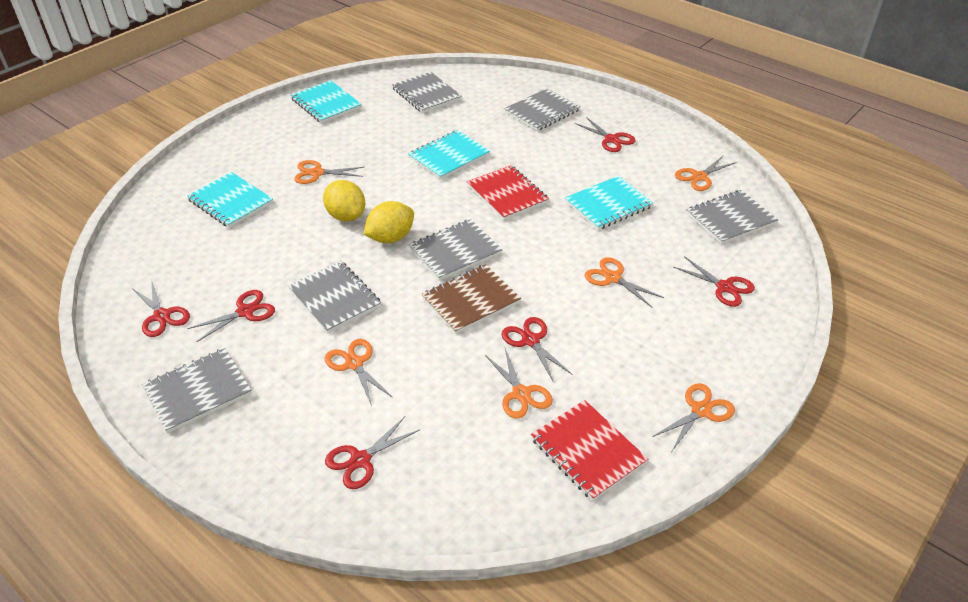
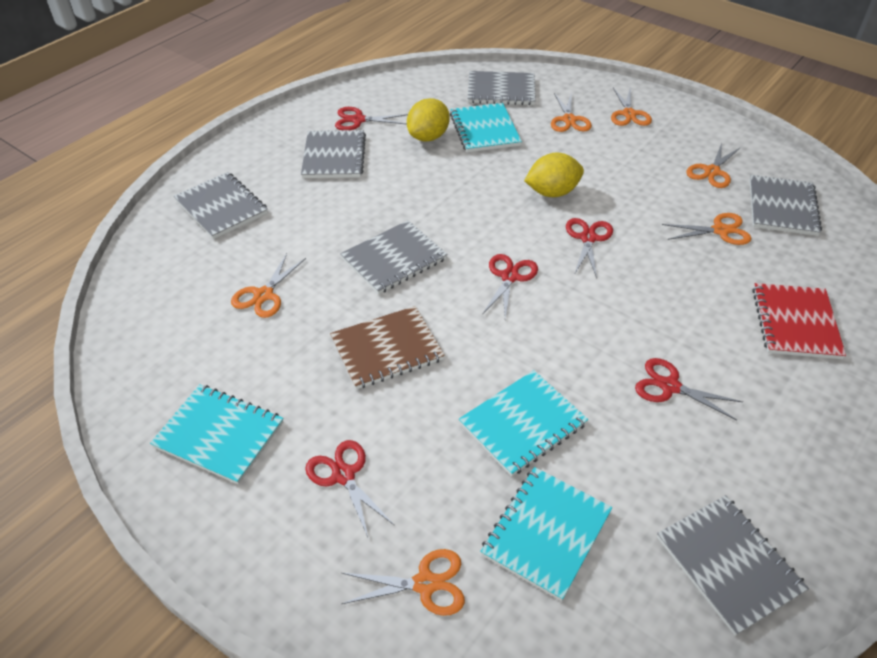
red notebook: [467,165,549,220] [531,400,648,501] = 2 -> [752,283,846,359] = 1
red scissors: [132,279,190,337] [187,290,275,342] [325,417,419,489] [501,317,572,381] [574,117,636,152] [673,256,755,307] = 6 -> [305,440,394,539] [335,107,408,130] [482,254,538,318] [566,218,613,278] [635,358,743,420] = 5

